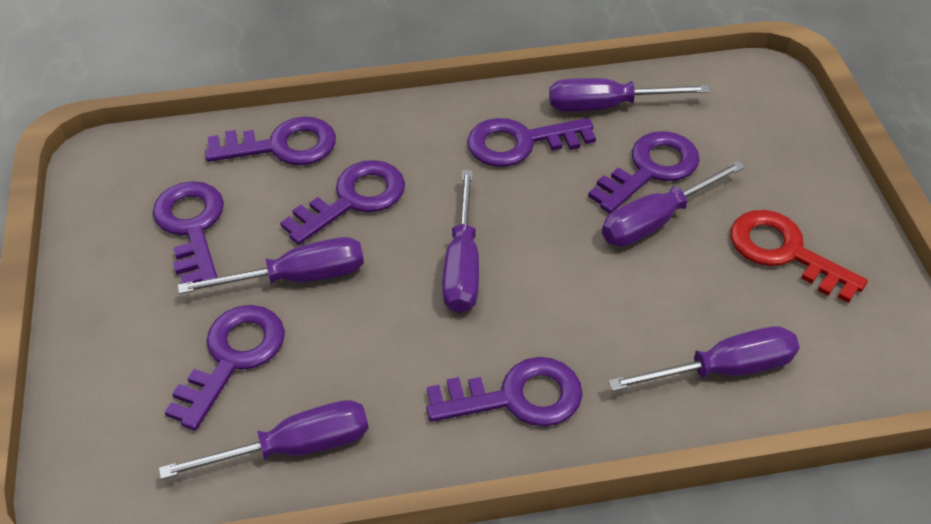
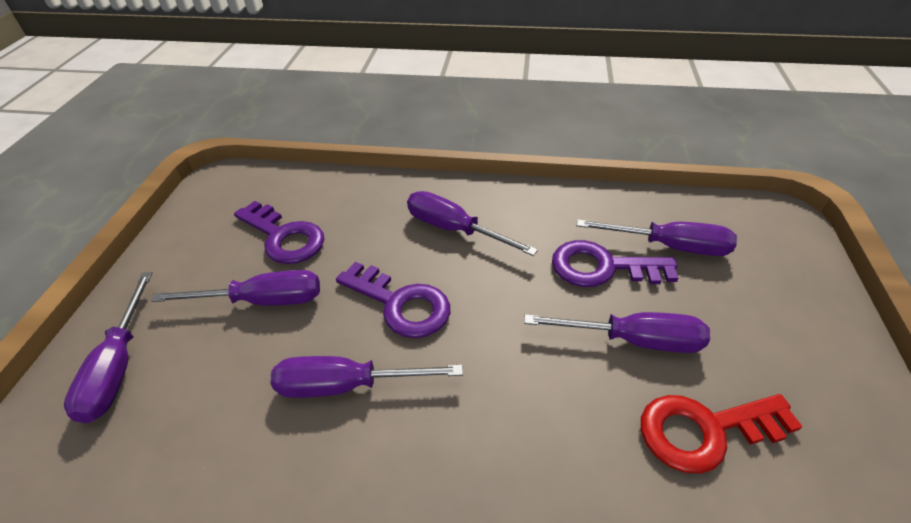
purple key: [153,181,224,283] [165,305,285,431] [205,116,336,165] [280,160,405,245] [426,357,583,426] [467,118,596,167] [588,131,700,213] = 7 -> [234,201,324,264] [336,262,450,338] [552,240,678,287] = 3

